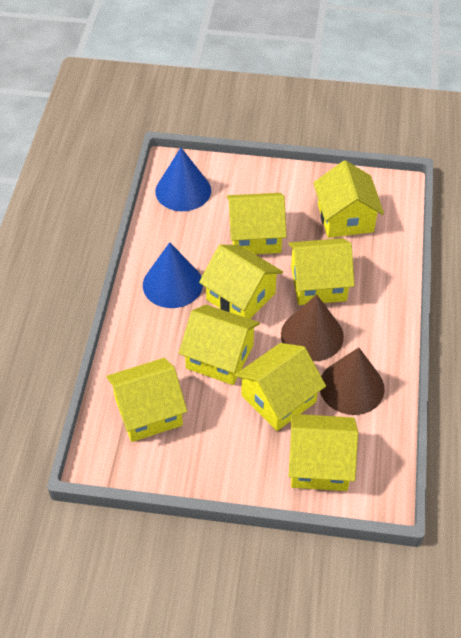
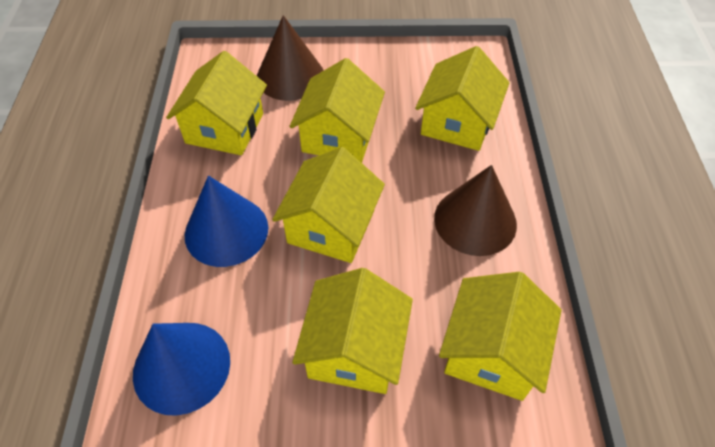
yellow house: [106,358,187,442] [179,304,260,385] [199,245,283,319] [227,193,287,254] [235,343,326,431] [288,238,355,305] [289,414,358,491] [314,160,384,238] = 8 -> [166,51,267,155] [272,147,385,263] [290,58,385,163] [292,268,413,394] [415,46,509,151] [439,272,562,401] = 6

